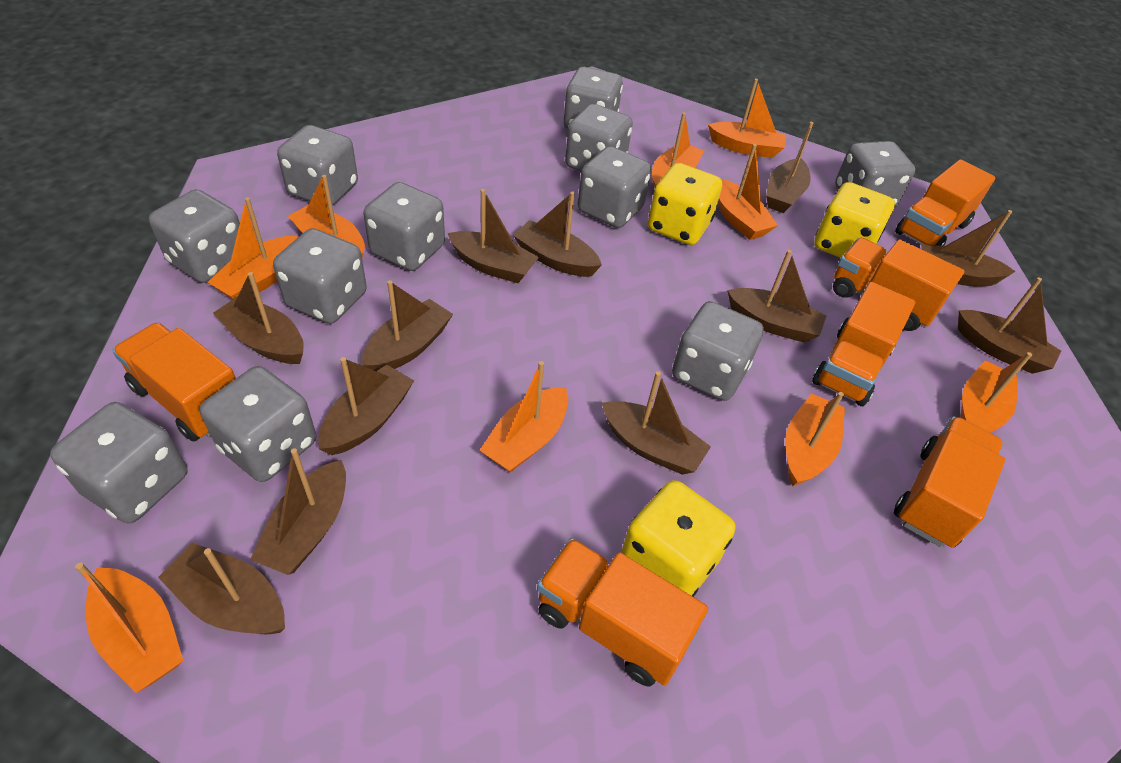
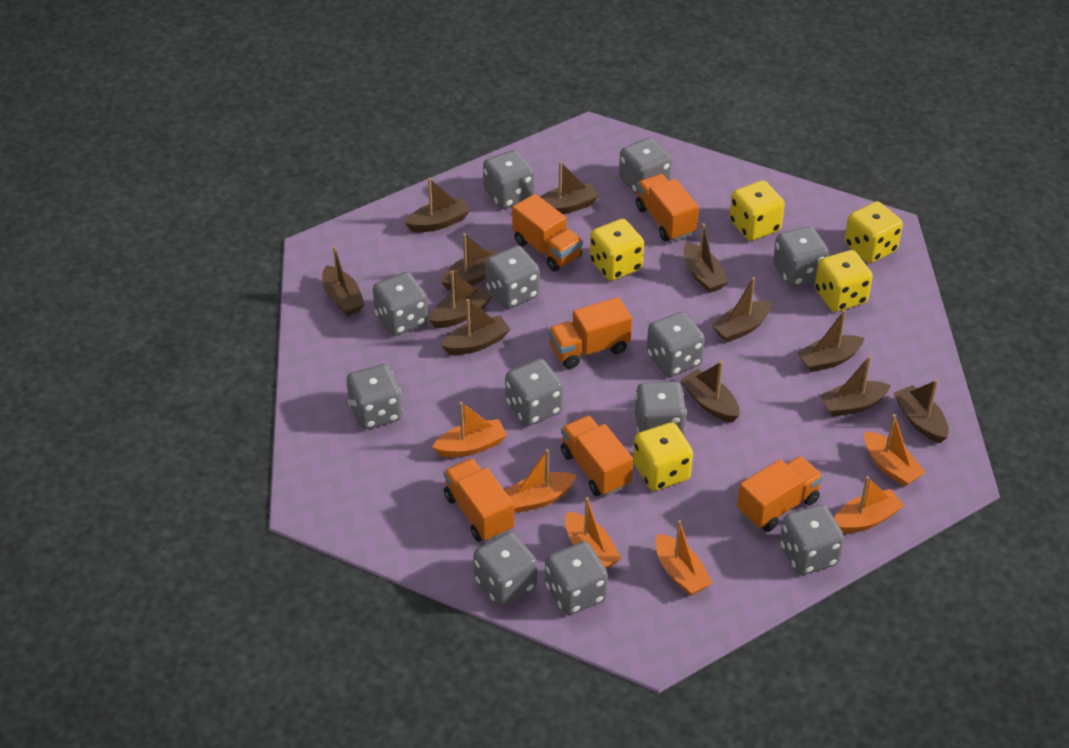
grey dice: [50,402,188,523] [149,189,240,283] [200,366,316,482] [273,228,367,324] [277,125,358,206] [363,182,445,271] [564,67,623,129] [565,104,633,172] [578,146,651,228] [672,301,764,401] [835,141,915,208] = 11 -> [347,364,402,430] [373,272,428,336] [473,532,537,607] [483,150,534,209] [485,246,540,309] [505,359,563,426] [545,541,608,615] [619,137,672,196] [635,381,687,435] [647,312,705,377] [773,226,829,287] [780,504,844,575] = 12
orange boat: [75,563,184,693] [207,197,297,299] [288,175,365,257] [480,361,568,473] [652,112,704,188] [708,78,786,158] [718,144,778,240] [786,392,845,486] [961,352,1032,433] = 9 -> [432,402,507,457] [504,449,577,513] [565,497,622,569] [655,520,713,596] [834,476,904,533] [864,414,926,487] = 6
yellow dice: [621,480,736,597] [648,163,722,245] [814,182,895,258] = 3 -> [590,219,644,281] [633,422,693,491] [729,180,785,241] [815,250,873,312] [844,201,903,263] = 5

